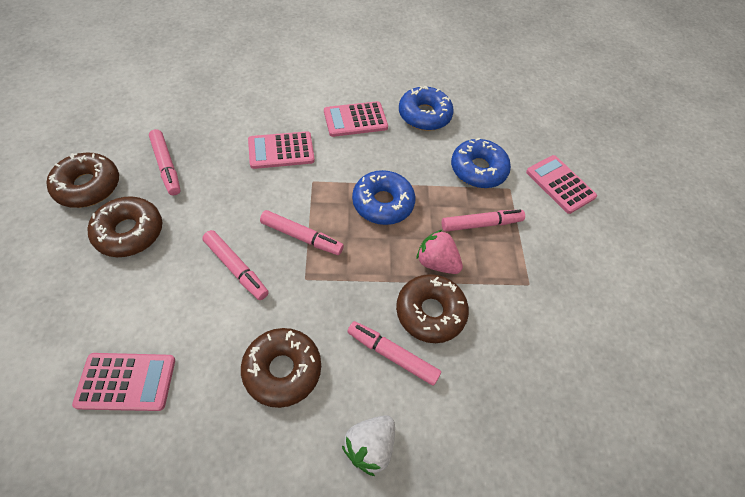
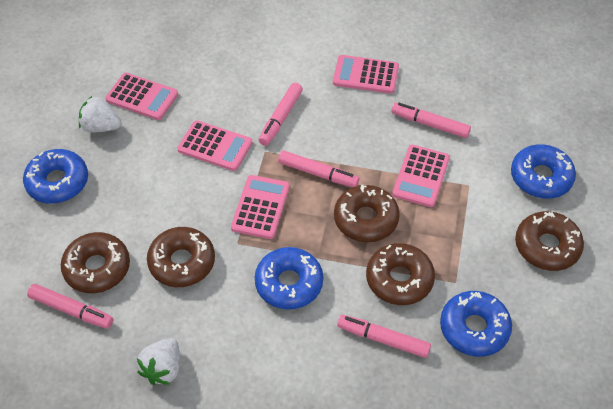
blue donut: [352,170,416,225] [399,86,454,131] [451,138,511,188] = 3 -> [23,149,88,204] [255,247,323,310] [440,291,512,357] [511,144,576,199] = 4
brown donut: [46,153,119,208] [88,196,162,257] [241,328,321,408] [396,274,469,343] = 4 -> [61,232,130,293] [147,227,215,287] [334,185,400,242] [366,243,435,305] [515,211,584,271] = 5
pink calculator: [72,353,175,411] [248,131,315,169] [324,101,388,137] [526,155,597,214] = 4 -> [105,73,178,120] [177,120,252,171] [231,175,290,239] [333,55,399,94] [392,145,450,207] = 5
pink strawberry: [416,229,463,274] = 1 -> none = 0
white strawberry: [342,415,395,476] = 1 -> [79,96,121,132] [137,338,180,385] = 2

